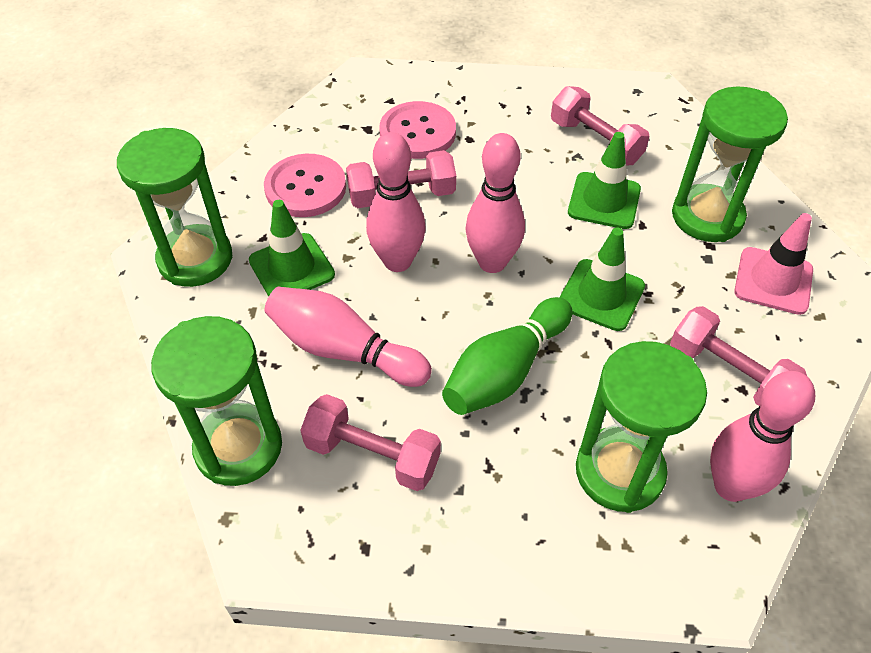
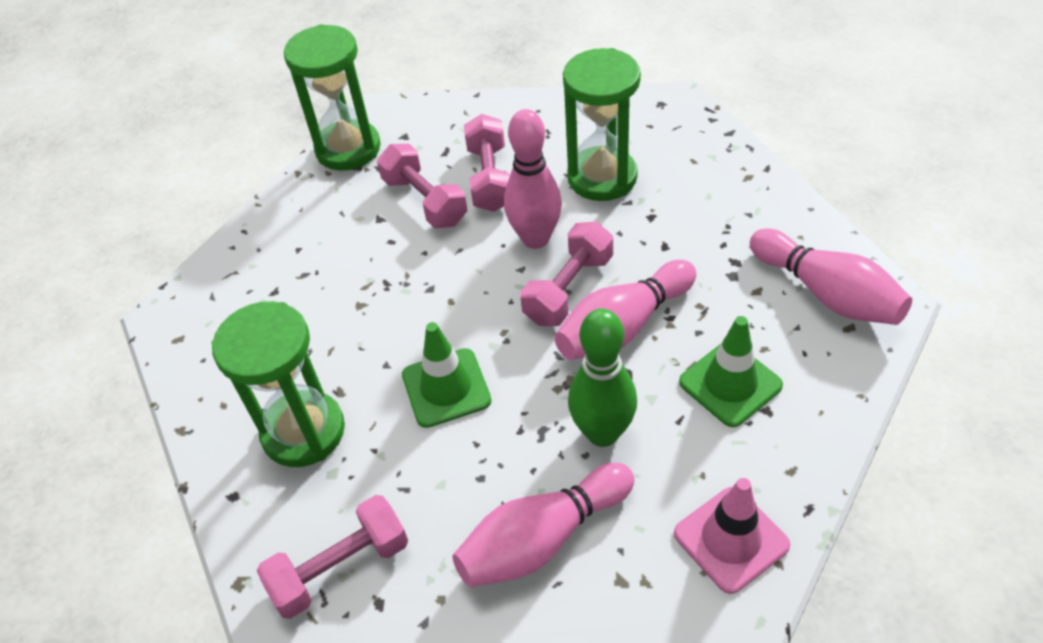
green hourglass: [117,128,232,287] [151,316,282,486] [576,341,707,513] [672,86,788,242] = 4 -> [211,301,345,467] [284,24,381,171] [563,48,641,201] = 3
green traffic cone: [249,200,335,297] [560,228,645,331] [568,132,641,229] = 3 -> [402,322,491,428] [679,316,783,427] = 2
pink button: [264,154,346,217] [379,101,456,159] = 2 -> none = 0

